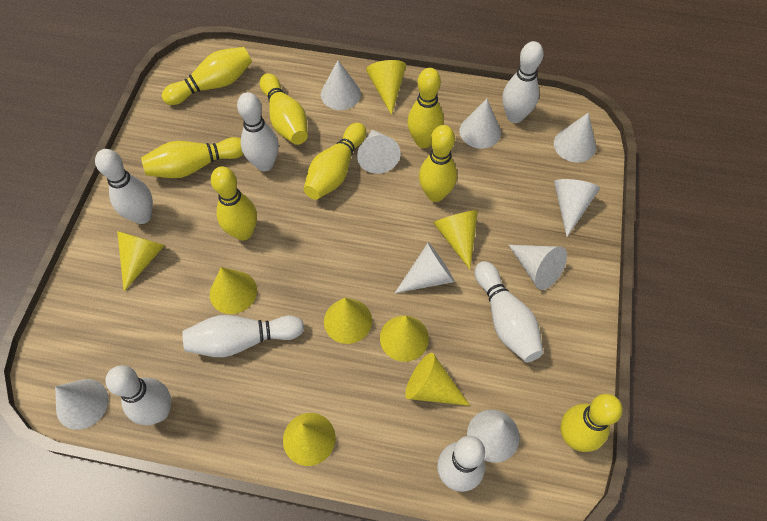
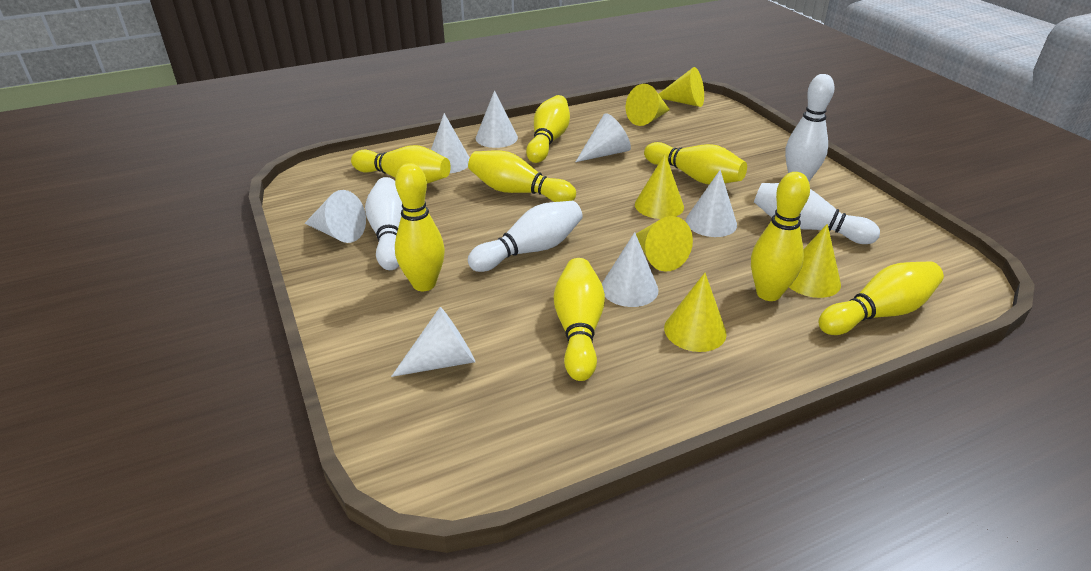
white bowling pin: [95,149,153,224] [105,365,171,425] [182,315,304,357] [237,92,279,171] [437,436,485,492] [475,261,543,362] [502,41,544,123] = 7 -> [365,177,403,270] [468,201,583,272] [754,183,880,244] [785,74,835,181] = 4
white cone: [55,379,108,430] [321,60,361,110] [357,130,401,174] [395,242,455,293] [459,99,501,149] [467,410,520,463] [509,245,567,290] [554,113,596,163] [554,179,600,237] = 9 -> [305,190,366,243] [391,307,475,377] [431,113,470,173] [476,90,518,148] [576,113,631,162] [602,232,659,307] [686,170,737,237] = 7
yellow cone: [117,231,165,291] [210,267,257,314] [283,413,336,466] [324,298,372,344] [366,60,406,115] [380,316,429,362] [405,353,470,406] [433,210,478,269] = 8 -> [626,84,670,126] [635,154,684,219] [636,216,693,271] [659,67,704,107] [664,273,727,352] [789,224,841,298] = 6

